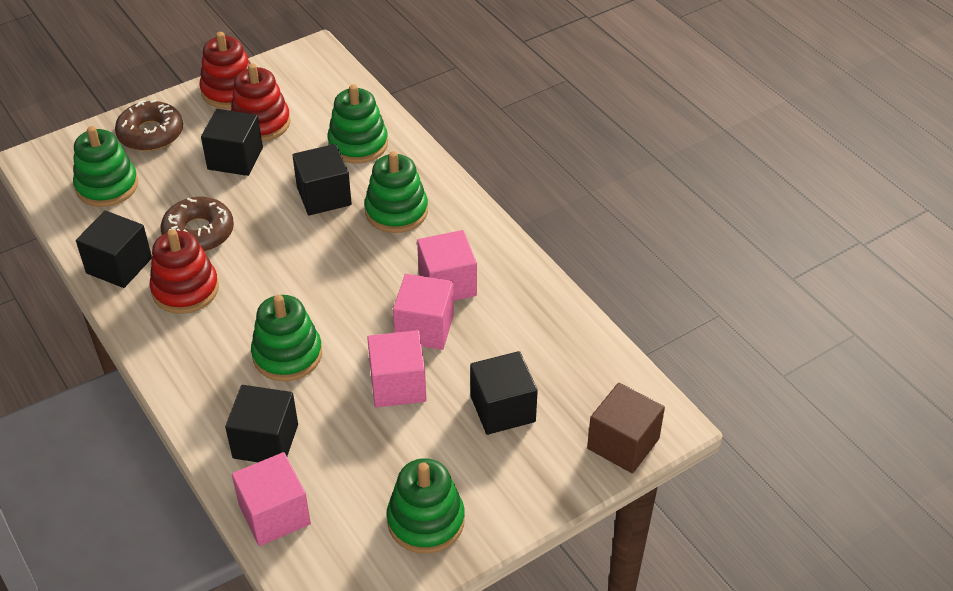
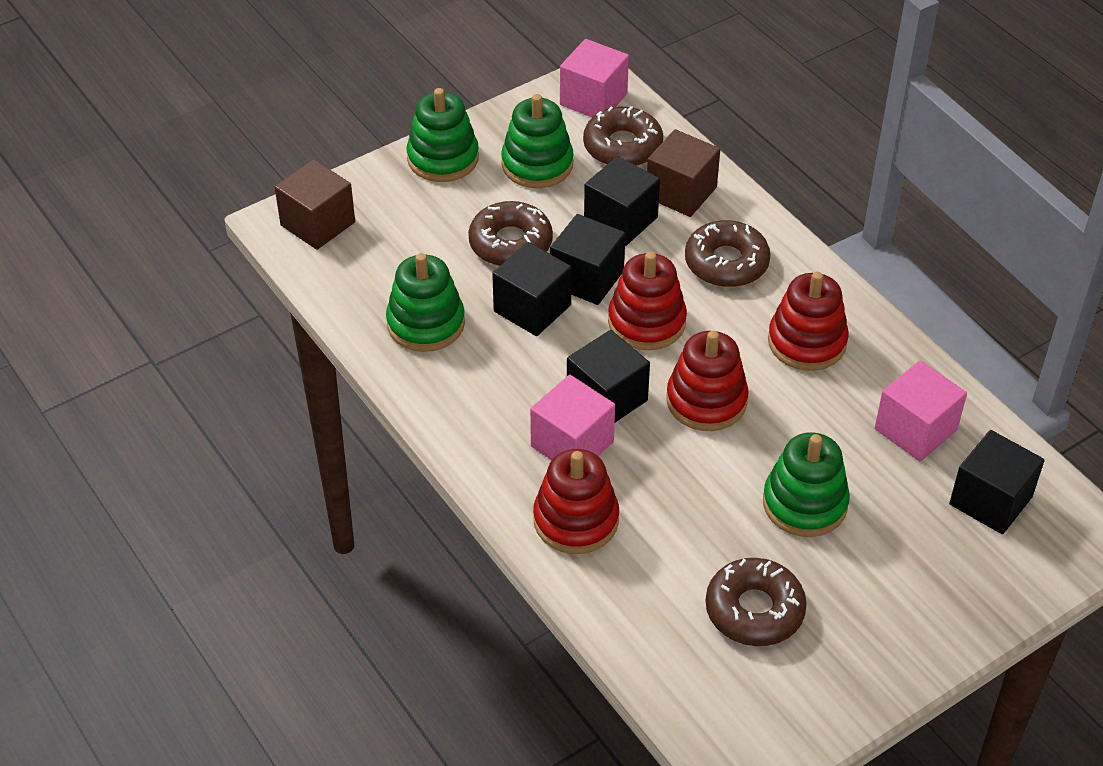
brown cube: [587,382,665,473] = 1 -> [275,159,355,250] [647,129,720,217] = 2
brown donut: [115,100,183,151] [161,197,234,252] = 2 -> [468,201,553,266] [583,106,663,166] [685,220,771,287] [706,558,807,646] = 4
green stacking toy: [73,126,138,207] [251,295,322,381] [328,84,388,164] [365,151,428,233] [387,458,465,554] = 5 -> [386,253,465,352] [406,88,479,182] [501,94,574,188] [763,432,850,537] = 4
pink cube: [232,452,311,546] [367,330,427,407] [393,274,454,350] [417,230,477,301] = 4 -> [530,375,615,461] [560,39,629,117] [875,360,967,461] = 3
red stacking toy: [150,229,219,314] [200,32,251,109] [231,64,290,142] = 3 -> [533,449,619,554] [608,252,687,350] [666,331,749,431] [768,272,849,371] = 4

